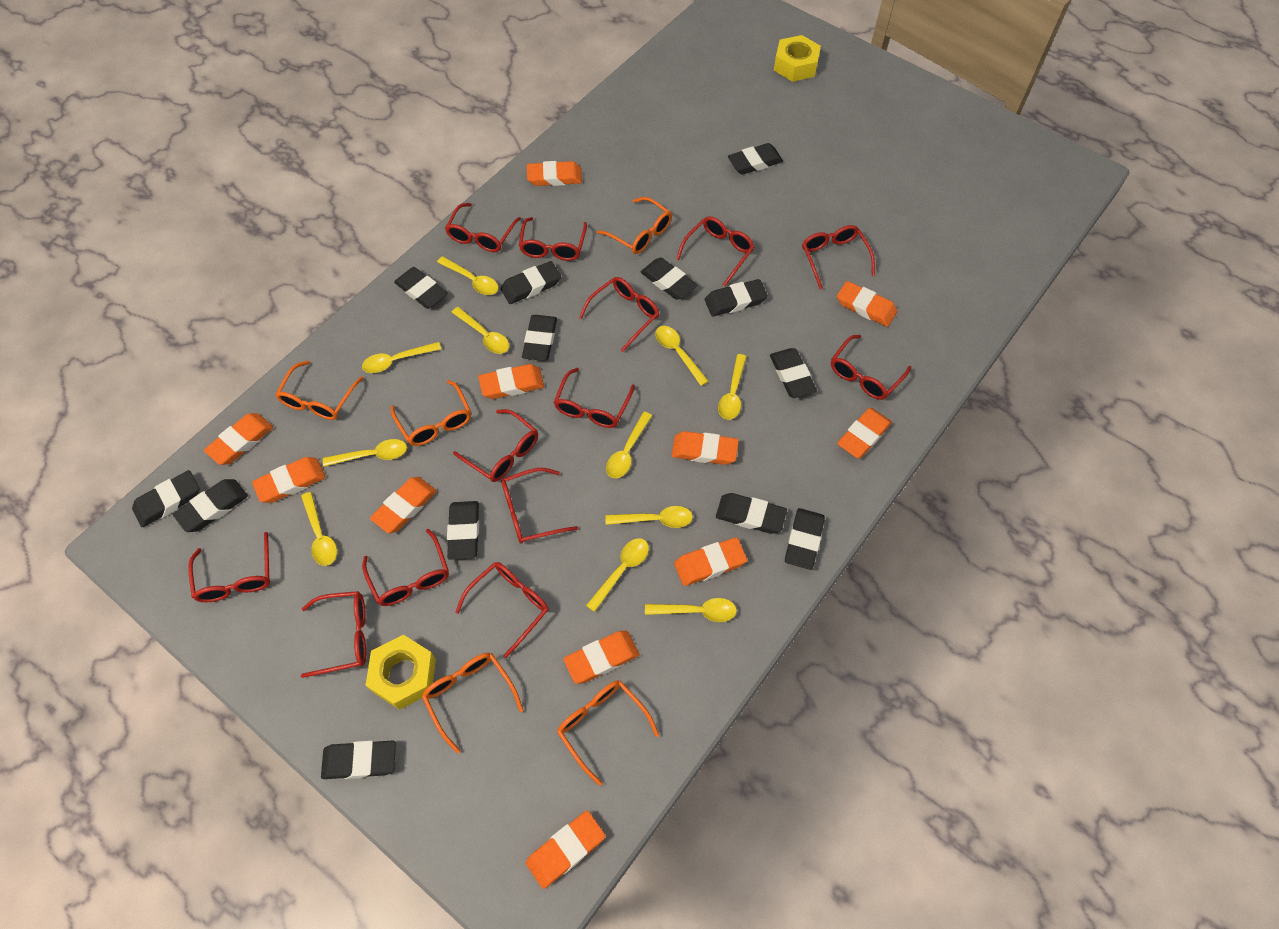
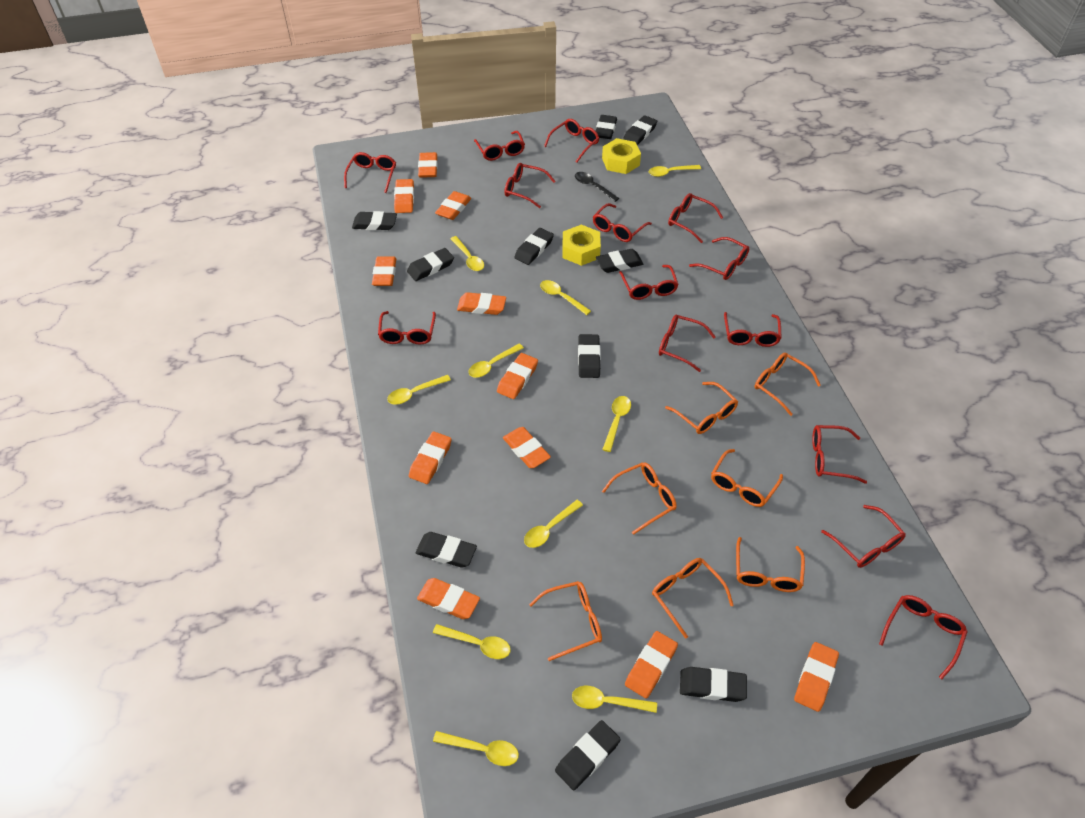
black eraser: [132,470,199,527] [173,479,248,532] [321,741,396,779] [394,267,448,309] [447,501,479,560] [501,261,561,304] [522,315,557,361] [641,258,697,300] [705,279,768,316] [716,493,787,534] [728,143,783,175] [770,348,817,398] [785,508,825,570] = 13 -> [352,211,397,230] [407,248,454,281] [416,532,477,568] [514,228,554,265] [555,720,621,790] [578,334,601,378] [596,115,617,139] [596,249,643,273] [623,115,657,145] [680,667,747,702] = 10
black spoon: none = 0 -> [575,172,619,202] = 1
orange glasses: [275,361,364,420] [391,380,471,446] [422,653,524,753] [557,680,659,786] [597,197,672,254] = 5 -> [529,581,602,661] [602,462,677,535] [652,558,734,639] [665,382,738,434] [711,449,783,507] [736,537,805,592] [754,353,821,416] = 7
red glasses: [188,532,270,602] [301,591,366,678] [362,529,449,606] [445,203,521,252] [453,409,538,482] [455,562,549,658] [501,468,578,543] [519,217,587,261] [554,368,635,428] [579,277,659,352] [676,216,754,287] [802,225,875,289] [831,335,911,400] = 13 -> [344,152,396,193] [378,311,436,344] [474,131,525,161] [504,163,556,208] [544,119,599,163] [593,203,652,242] [619,265,679,300] [659,315,716,372] [668,193,723,243] [689,237,749,280] [724,312,782,347] [812,425,867,484] [821,505,906,568] [879,595,968,679] = 14
yellow spoon: [301,492,337,566] [323,439,407,467] [362,342,441,373] [437,256,498,295] [451,307,509,354] [586,538,649,612] [605,506,693,528] [606,412,652,478] [645,598,737,622] [655,326,708,386] [718,354,747,420] = 11 -> [387,375,451,405] [433,624,511,659] [433,731,519,766] [450,236,484,271] [468,344,524,378] [524,500,583,548] [540,280,591,315] [572,686,657,713] [602,396,631,452] [649,165,701,177] = 10

